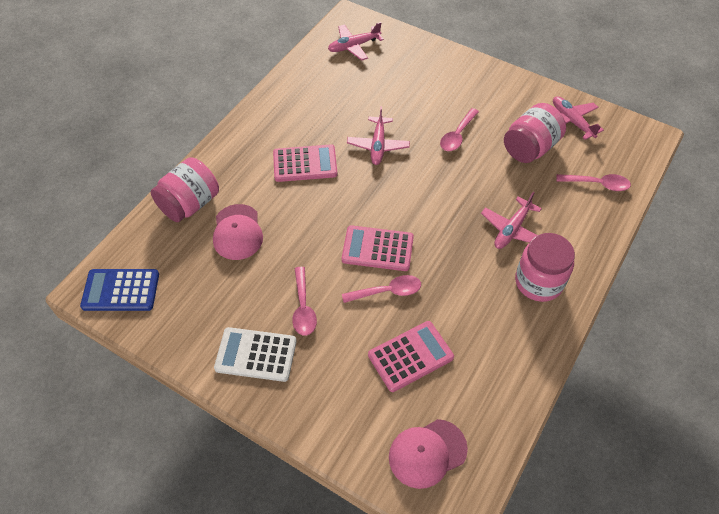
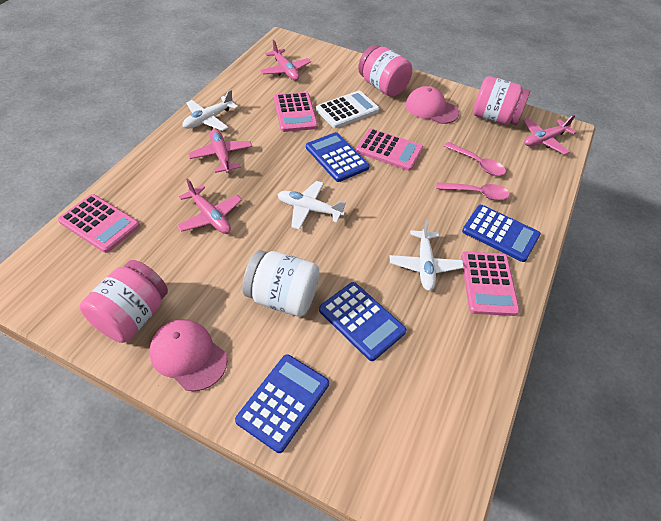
blue calculator: [80,269,159,311] = 1 -> [235,354,329,453] [306,132,370,182] [319,282,407,361] [462,205,541,262] = 4
pink calculator: [273,144,337,182] [342,225,414,271] [368,321,454,392] = 3 -> [58,194,140,253] [274,92,318,132] [356,128,423,171] [461,251,520,316] = 4
pink spoon: [292,267,317,336] [342,275,421,303] [440,108,479,151] [556,174,631,191] = 4 -> [436,182,510,200] [444,142,506,176] = 2
white jar: none = 0 -> [242,250,319,317] = 1
white plane: none = 0 -> [183,90,238,131] [277,181,346,230] [390,219,464,291] = 3

